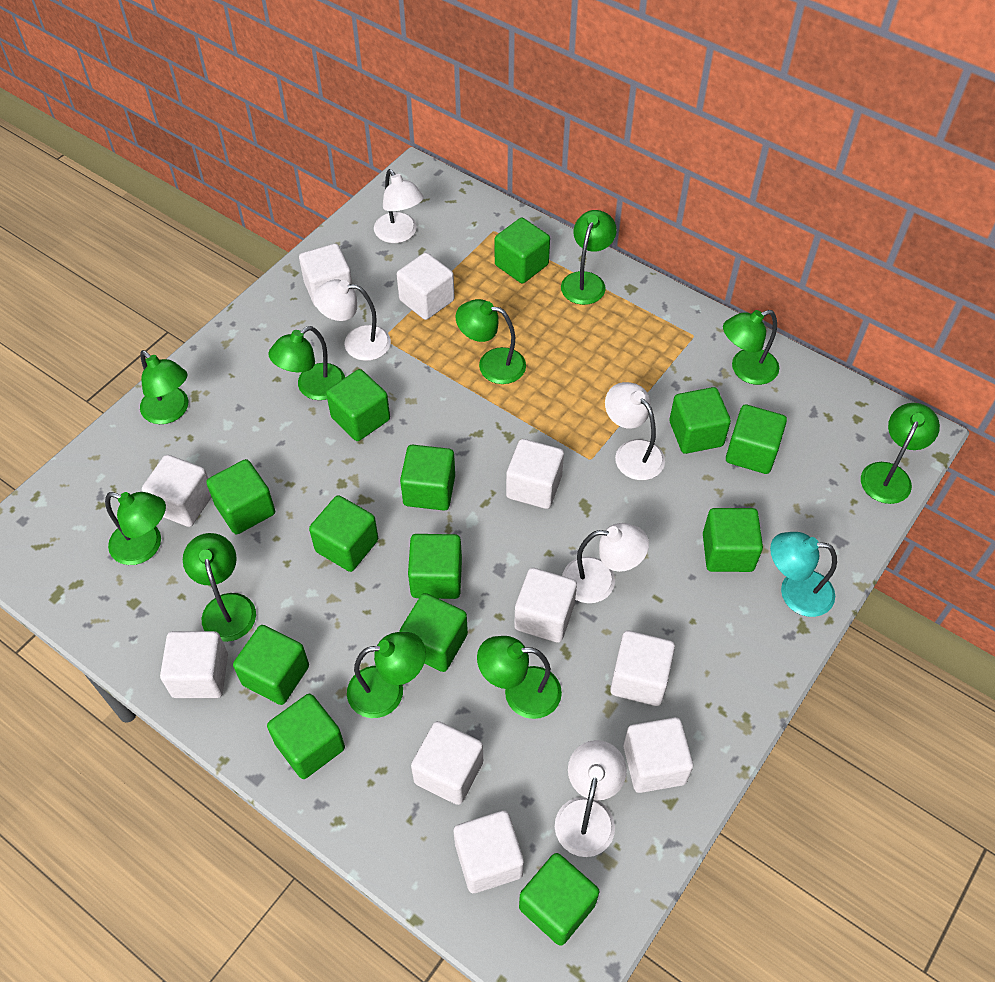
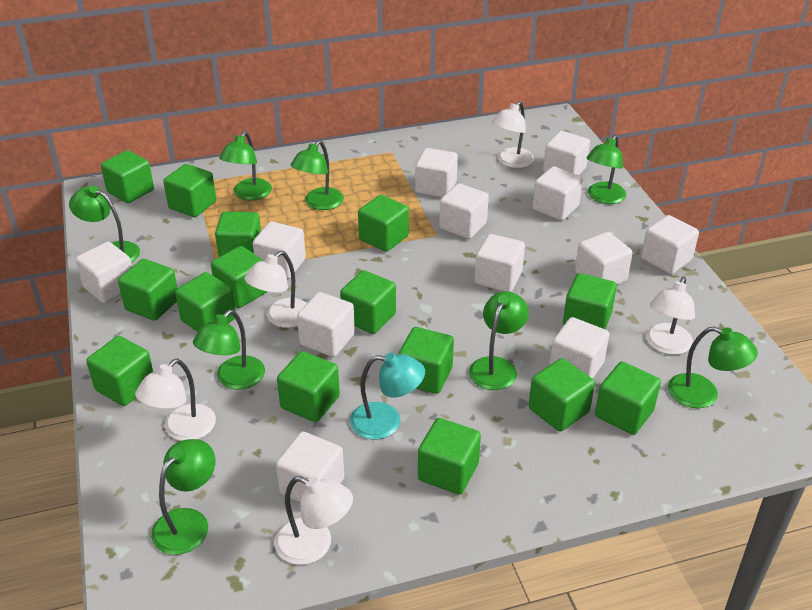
green cube: [206,459,275,534] [233,625,309,705] [267,694,345,779] [309,495,378,572] [326,369,390,441] [399,593,468,672] [400,445,455,511] [408,534,462,599] [495,218,550,283] [519,853,599,946] [669,387,731,454] [703,508,763,572] [726,404,787,474] = 13 -> [86,336,153,406] [101,150,154,203] [118,259,178,321] [163,164,216,217] [175,272,236,332] [211,246,268,308] [215,211,261,257] [277,351,340,422] [340,270,396,334] [358,195,409,252] [399,327,454,394] [418,418,481,495] [529,358,595,431] [563,273,617,329] [595,362,661,435] = 15
green lamp: [105,492,166,565] [140,350,188,424] [183,533,256,642] [268,326,345,400] [347,632,426,718] [456,299,526,384] [477,636,562,719] [561,210,616,305] [723,310,779,385] [861,403,940,504] = 10 -> [69,186,140,263] [151,439,215,555] [193,309,265,390] [219,131,272,200] [290,140,344,210] [469,291,529,390] [586,135,626,204] [668,327,758,408] = 8
white cube: [142,455,211,527] [160,631,228,698] [299,244,352,307] [397,252,455,320] [411,721,483,805] [454,810,524,893] [506,439,564,509] [514,568,577,643] [610,631,675,706] [624,717,693,793] = 10 -> [76,242,132,303] [253,222,306,279] [276,432,344,502] [297,292,355,357] [415,148,458,198] [439,183,489,239] [474,234,525,292] [532,166,583,221] [543,131,590,175] [549,317,610,379] [575,232,633,284] [641,215,699,274] = 12

